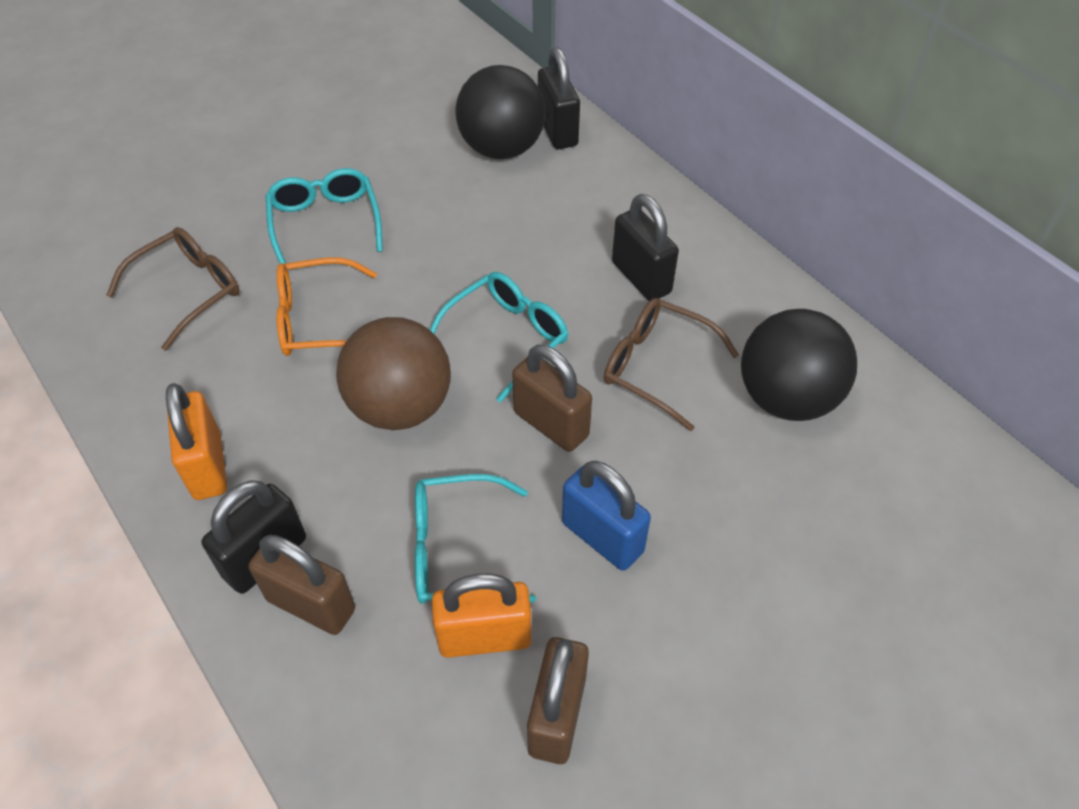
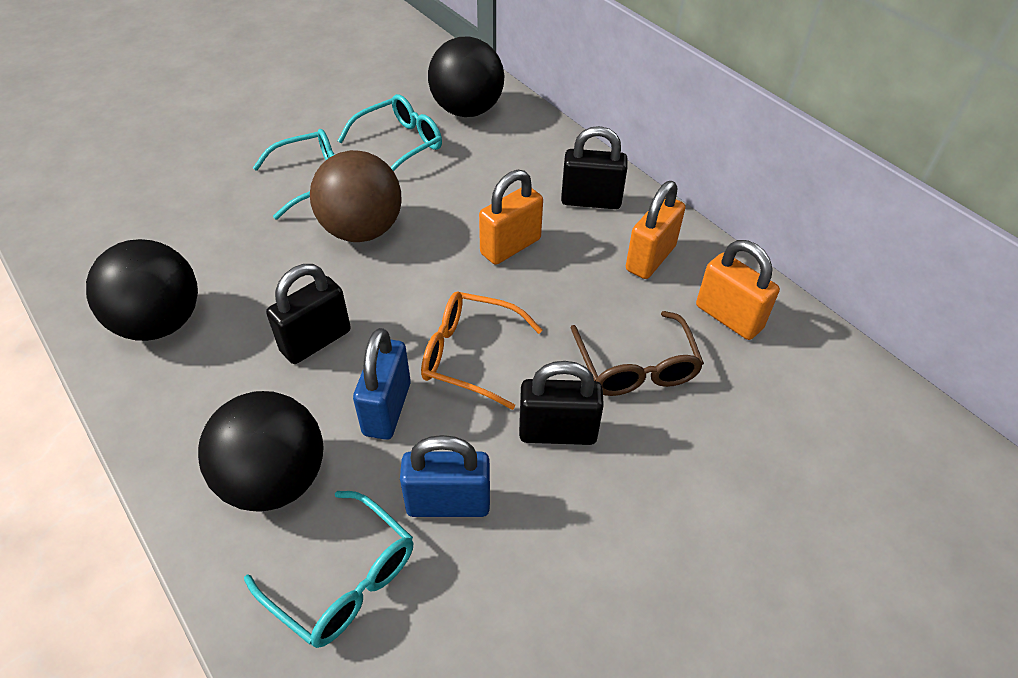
black ball: [455,65,545,159] [741,309,857,421] = 2 -> [86,239,198,341] [198,391,324,512] [428,37,504,117] = 3
blue padlock: [562,461,651,571] = 1 -> [353,328,411,440] [400,435,490,517] = 2
brown glasses: [107,227,240,351] [604,298,739,431] = 2 -> [571,311,704,396] = 1
brown padlock: [249,535,355,635] [512,345,592,452] [527,637,589,764] = 3 -> none = 0
orange padlock: [166,383,227,500] [432,574,532,658] = 2 -> [479,170,543,265] [626,181,686,279] [696,240,780,340] = 3

